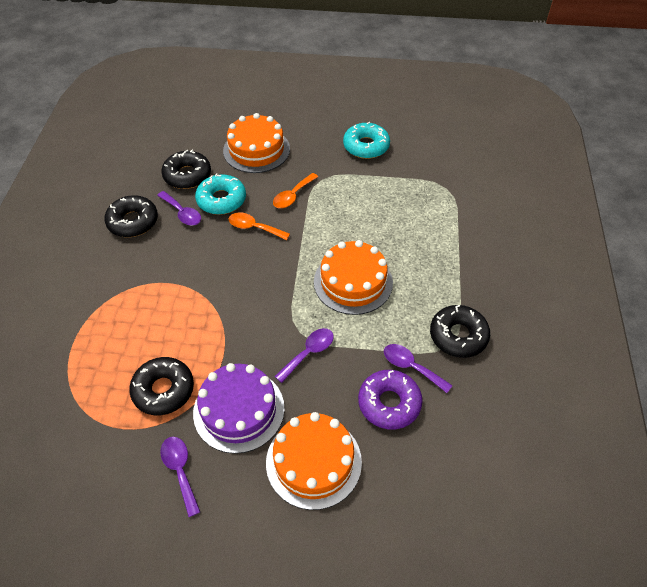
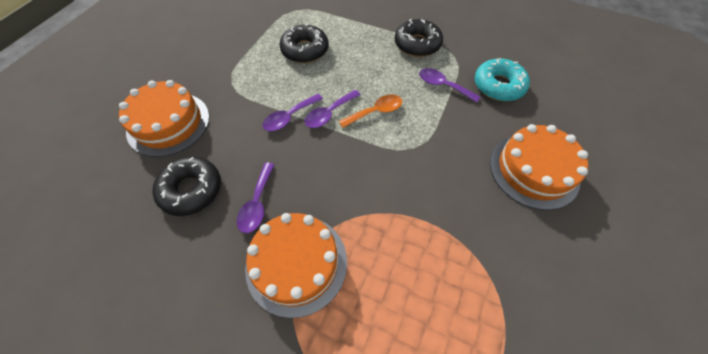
black donut: [105,195,158,237] [129,357,194,415] [161,150,211,189] [430,305,490,358] = 4 -> [153,157,221,216] [279,24,329,63] [395,19,443,57] = 3
orange spoon: [229,212,290,240] [273,173,318,208] = 2 -> [339,94,402,128] = 1
purple cake: [193,363,285,454] = 1 -> none = 0
purple donut: [358,370,423,429] = 1 -> none = 0
turquoise donut: [195,173,246,215] [343,122,390,159] = 2 -> [475,58,530,101] = 1

